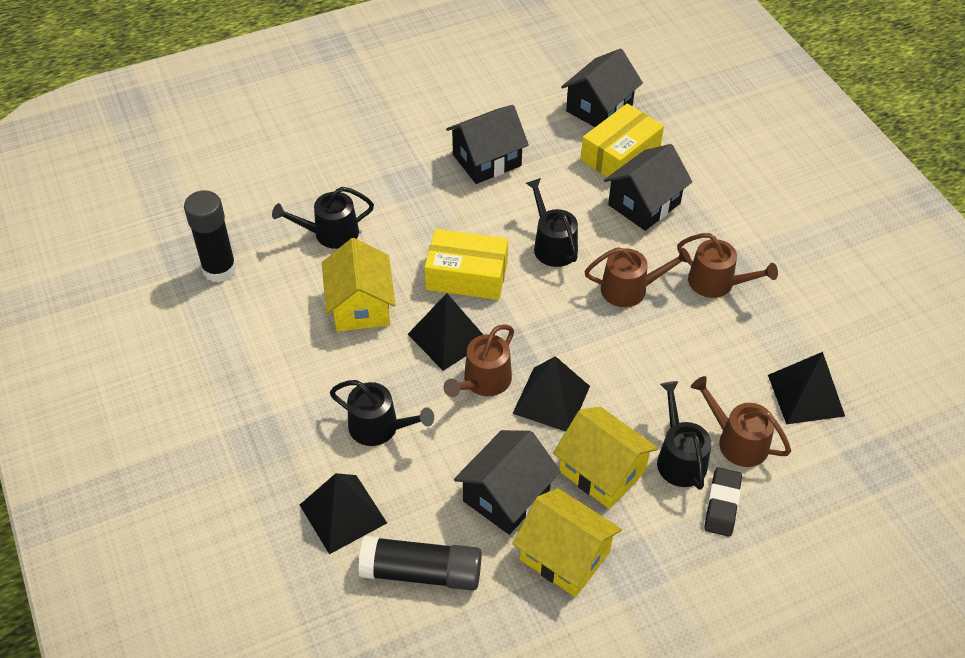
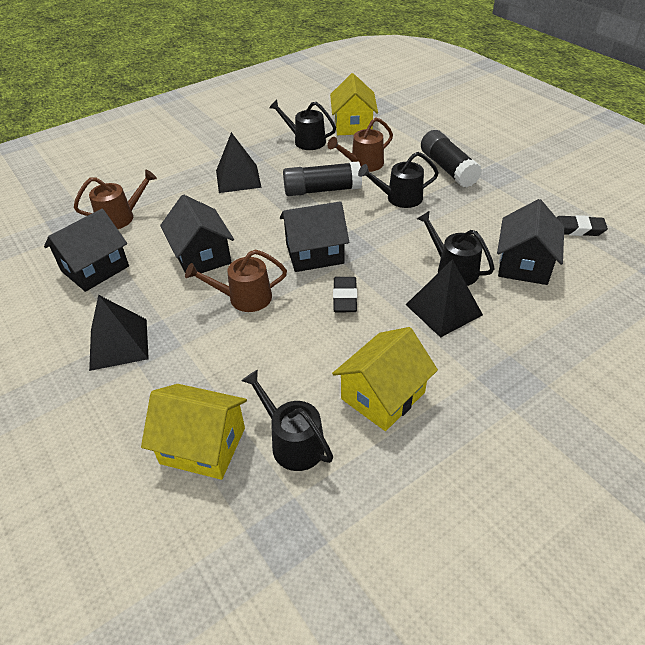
black eraser: [704,467,742,537] = 1 -> [333,277,357,312] [556,215,608,236] = 2
black pyramid: [300,473,387,554] [408,293,483,371] [512,356,590,432] [768,352,845,424] = 4 -> [89,295,149,371] [216,132,262,193] [406,259,483,338] = 3
brown watering can: [444,324,514,397] [584,247,691,307] [677,233,778,298] [691,376,791,467] = 4 -> [74,170,157,229] [185,249,287,312] [327,118,393,172] = 3
yellow box: [424,229,508,300] [581,103,664,177] = 2 -> none = 0

